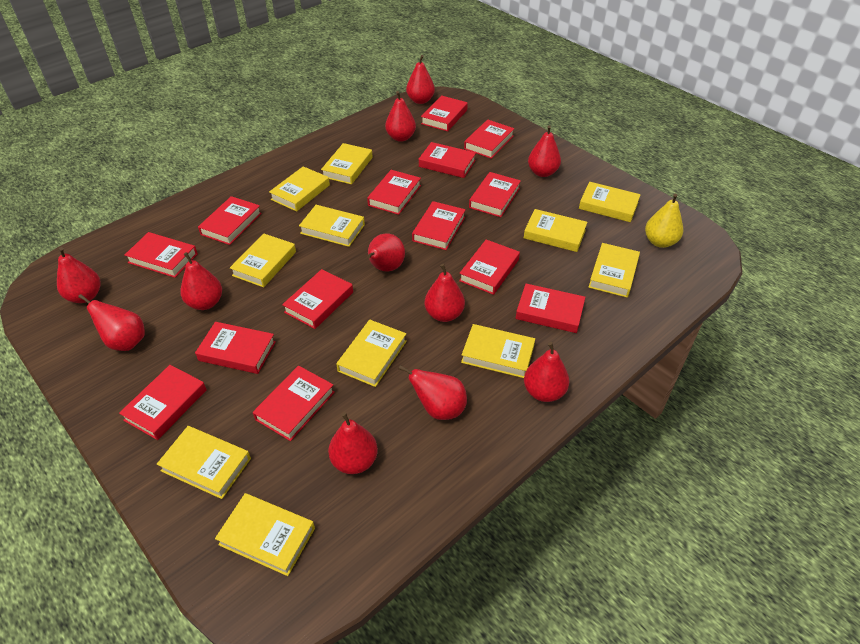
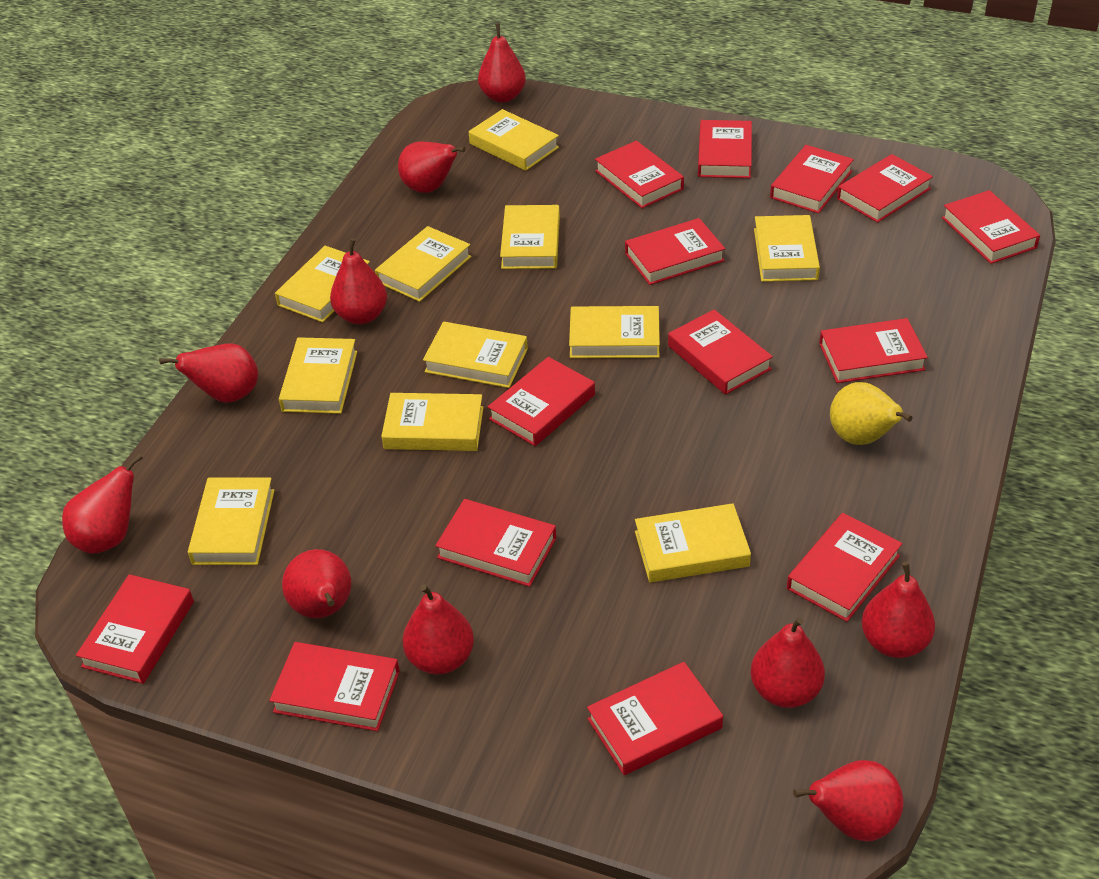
red pear: [57,247,101,303] [78,294,145,351] [180,252,222,310] [328,412,378,474] [367,234,405,271] [385,91,416,142] [399,365,467,420] [406,55,435,104] [424,264,465,322] [524,342,569,402] [528,125,561,177] = 11 -> [62,454,143,554] [159,343,258,403] [282,549,351,618] [330,238,387,324] [398,141,466,193] [402,584,474,674] [478,23,526,103] [750,617,825,708] [793,760,903,842] [862,562,935,658] = 10

